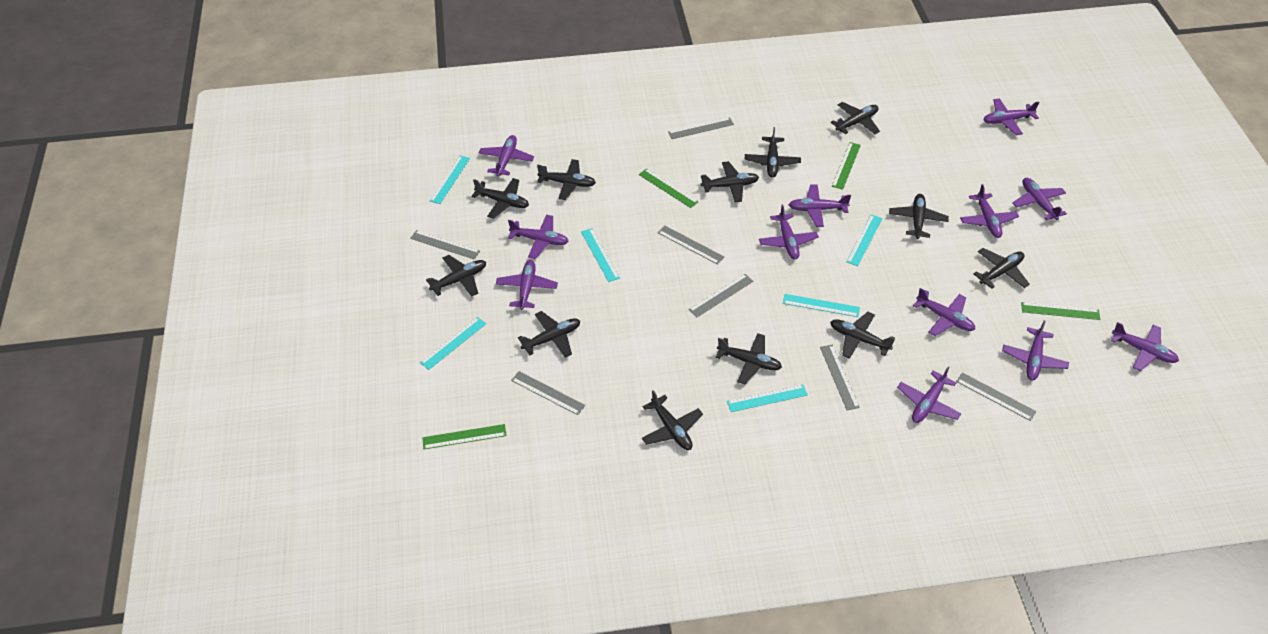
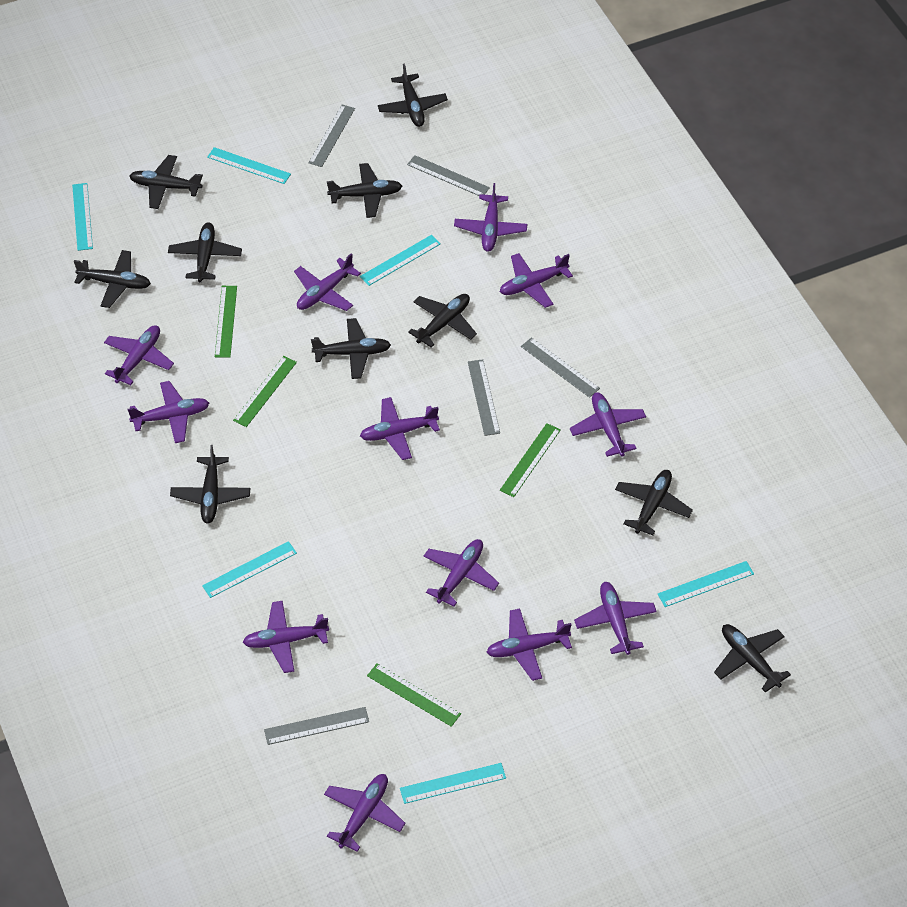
black plane: [426,255,486,297] [471,178,529,219] [518,311,580,358] [537,159,596,200] [642,390,703,450] [701,161,759,202] [716,333,782,384] [745,127,801,178] [830,312,895,359] [831,102,880,134] [889,194,949,239] [973,248,1030,289] = 12 -> [74,250,151,308] [129,155,203,209] [168,222,242,282] [170,445,250,524] [311,318,391,379] [327,163,402,218] [378,63,448,127] [408,294,477,348] [615,470,693,535] [714,624,791,692] = 10
grey ruler: [410,230,480,260] [511,371,585,415] [658,225,724,265] [668,117,734,139] [689,274,753,317] [820,345,860,410] [956,372,1036,421] = 7 -> [264,707,369,745] [308,104,355,167] [407,155,490,196] [468,359,500,436] [521,337,600,398] = 5

